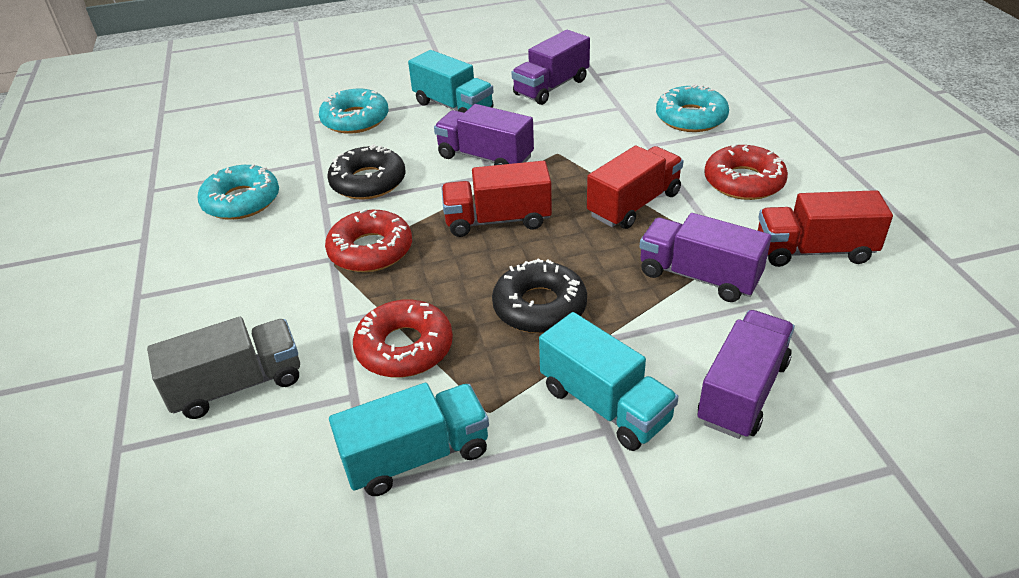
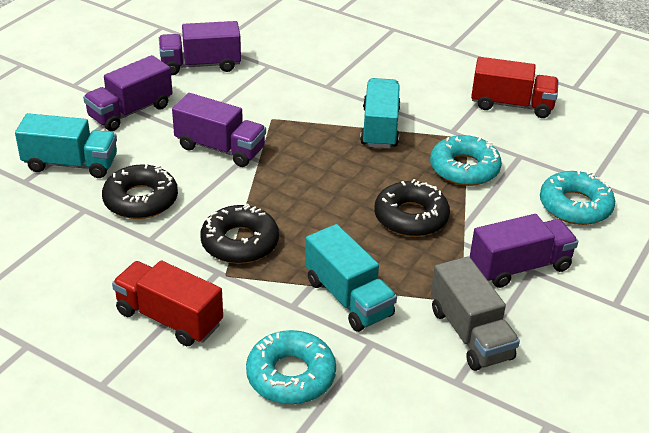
black donut: [327,144,405,199] [492,258,587,333] = 2 -> [102,164,178,219] [201,204,279,264] [374,179,450,237] = 3
red donut: [325,209,412,272] [353,299,453,378] [704,144,788,200] = 3 -> none = 0
red truck: [441,161,552,237] [587,146,684,229] [758,190,893,267] = 3 -> [112,260,223,346] [471,57,559,118] = 2

